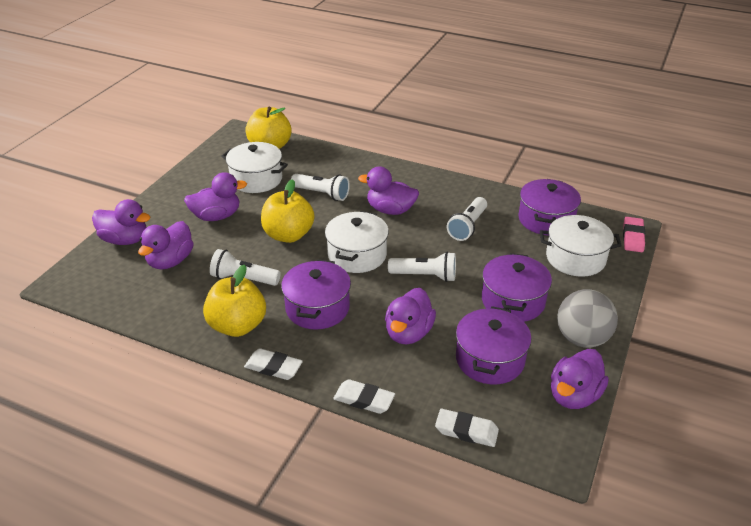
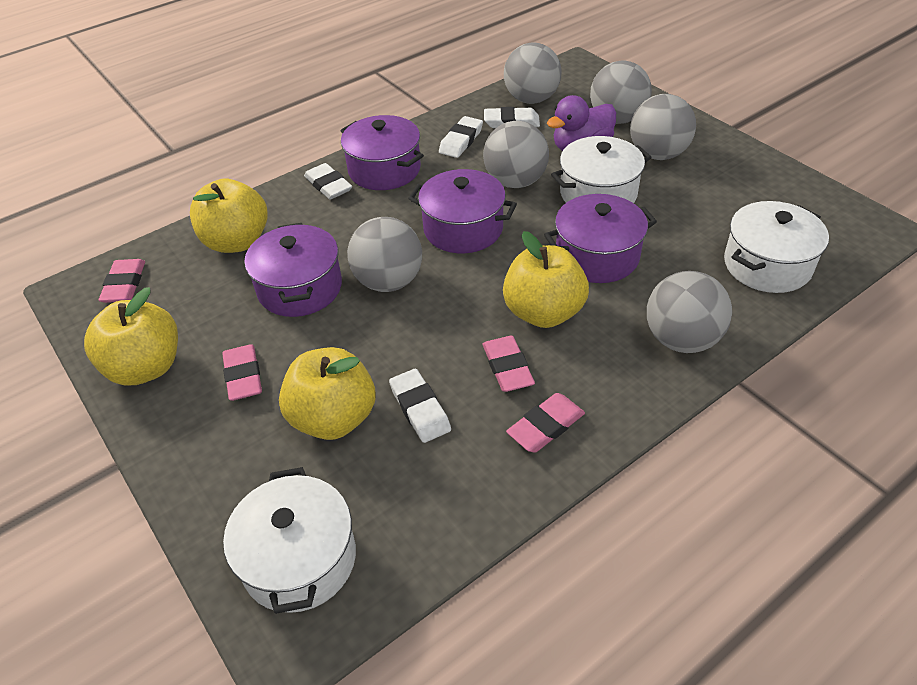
grey ball: [557,289,618,348] = 1 -> [347,217,422,292] [483,121,549,188] [504,42,562,104] [590,61,652,124] [630,94,696,160] [647,271,732,353] = 6
pink eraser: [623,217,645,252] = 1 -> [98,259,145,303] [222,344,262,401] [483,336,535,392] [506,393,585,453] = 4
purple duck: [92,199,150,245] [138,221,194,270] [184,172,247,221] [358,166,419,215] [385,288,436,345] [551,349,609,409] = 6 -> [547,95,616,151] = 1
white eraser: [244,348,303,380] [333,379,395,414] [435,409,499,447] = 3 -> [304,163,352,200] [389,369,451,443] [439,116,483,158] [484,107,540,128] = 4
white flashlight: [210,249,281,286] [291,174,350,201] [388,252,456,282] [447,197,487,241] = 4 -> none = 0
yellow apple: [203,265,266,337] [245,106,292,149] [261,179,315,243] = 3 -> [84,287,178,386] [190,179,268,253] [279,347,375,440] [503,231,589,328] = 4

